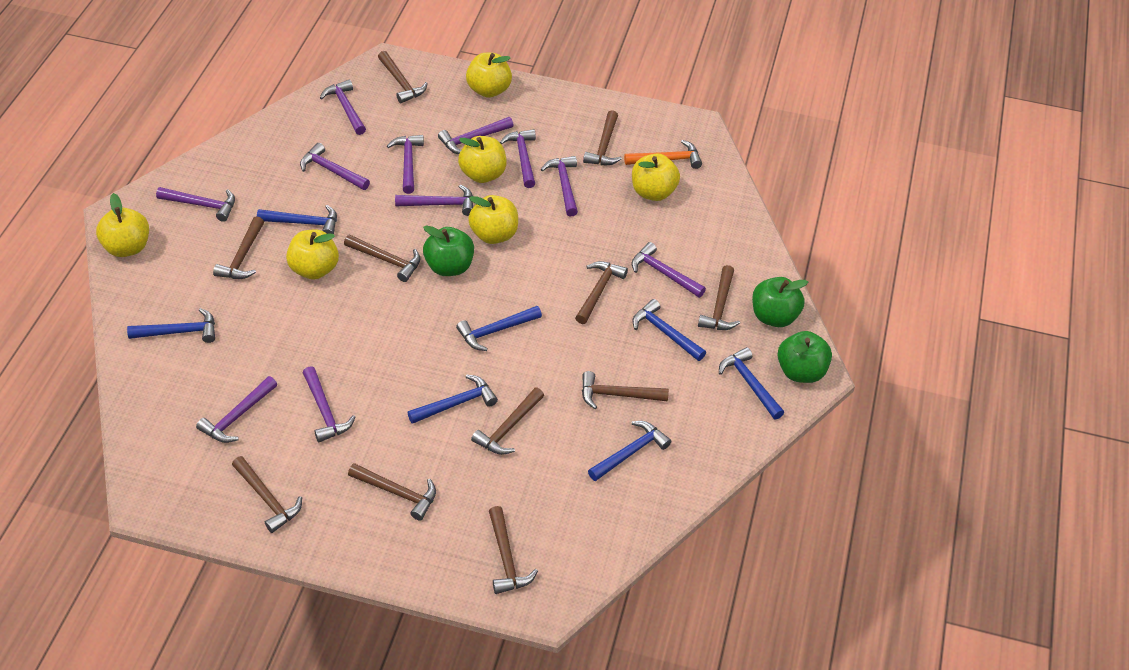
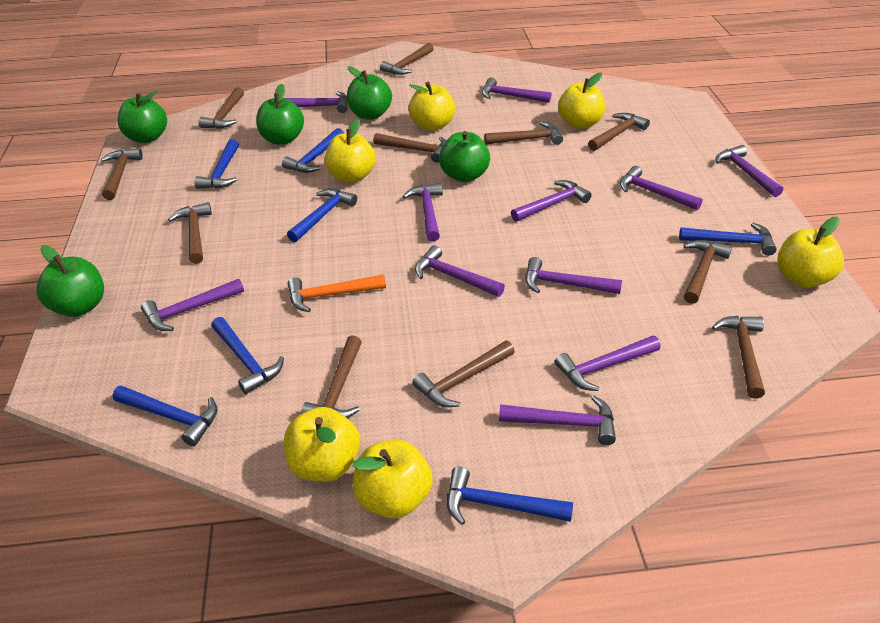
green apple: [423,225,474,276] [752,277,808,327] [778,331,832,383] = 3 -> [37,245,104,317] [118,90,167,143] [256,84,304,145] [347,66,392,120] [439,131,490,182] = 5

